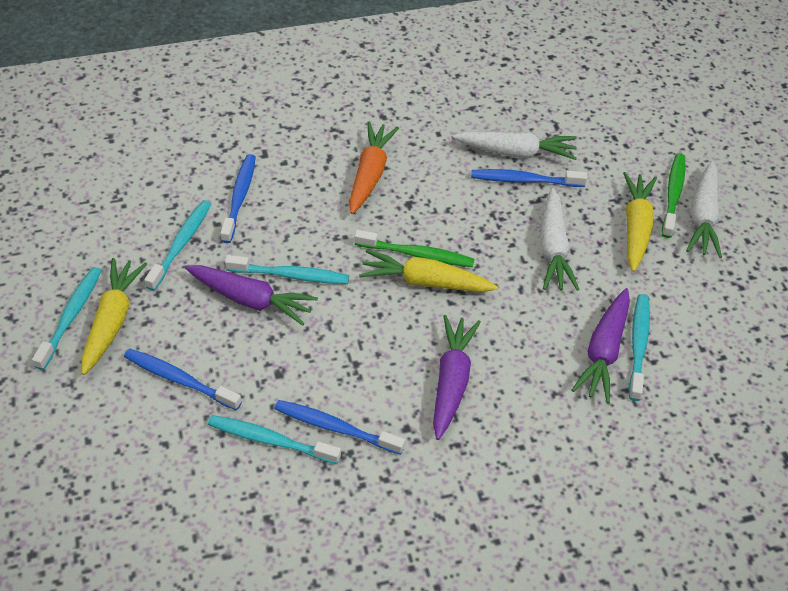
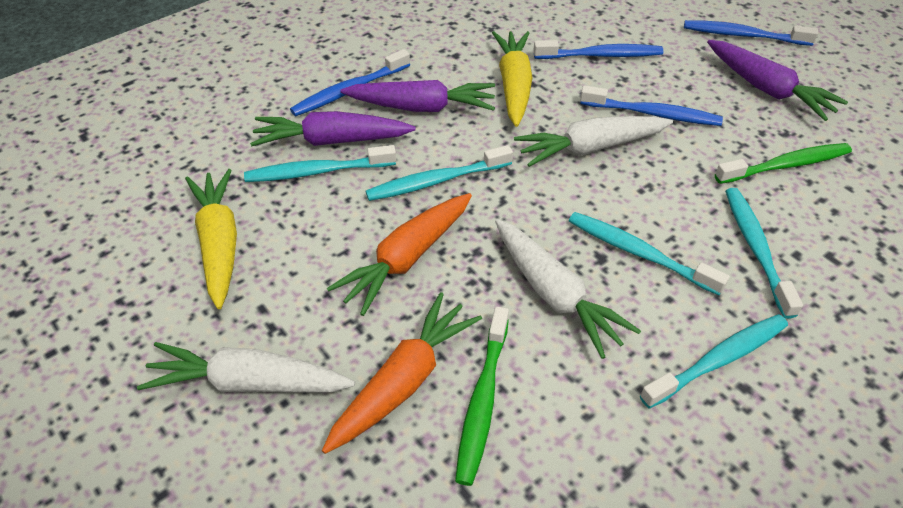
orange carrot: [349,122,399,214] = 1 -> [322,292,482,454] [327,193,472,316] = 2
yellow carrot: [81,258,147,375] [359,249,498,292] [623,172,657,272] = 3 -> [185,169,237,309] [492,31,533,127] = 2

